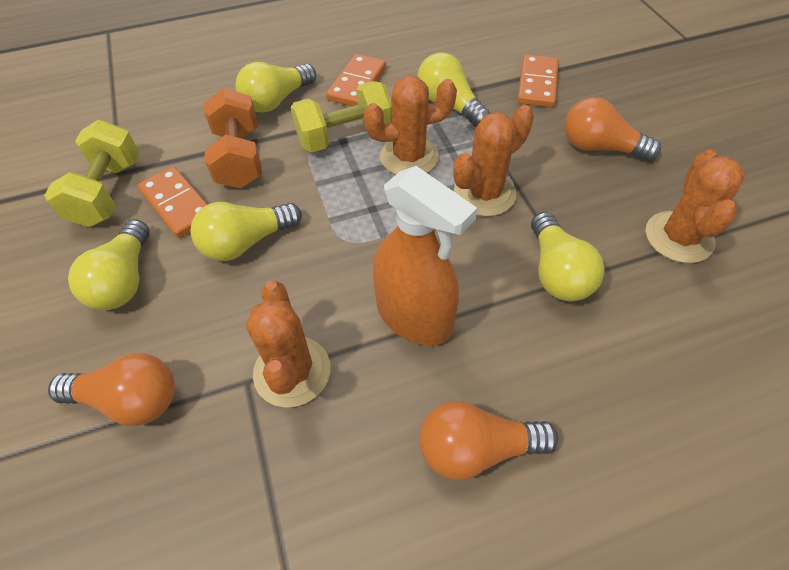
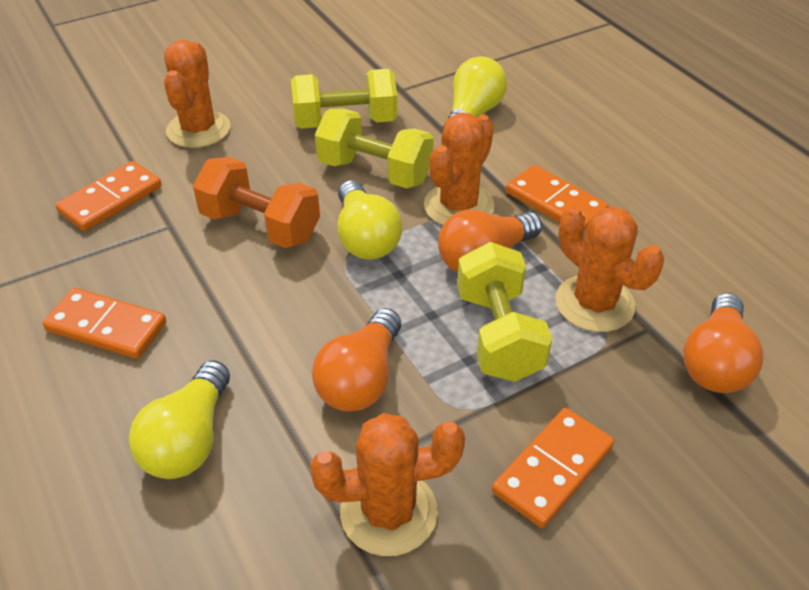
orange domino: [138,167,208,238] [326,54,386,106] [517,54,559,107] = 3 -> [43,288,166,359] [55,161,161,231] [492,408,614,528] [506,165,609,232] = 4
orange spray bottle: [373,166,477,346] = 1 -> none = 0
yellow dumbbell: [44,120,140,227] [291,81,392,152] = 2 -> [291,69,397,129] [315,108,434,188] [457,242,552,382] = 3
yellow light bulb: [68,219,150,310] [190,202,302,261] [235,62,316,113] [417,52,490,127] [531,212,605,301] = 5 -> [129,360,230,479] [338,180,402,260] [442,56,507,133] = 3

